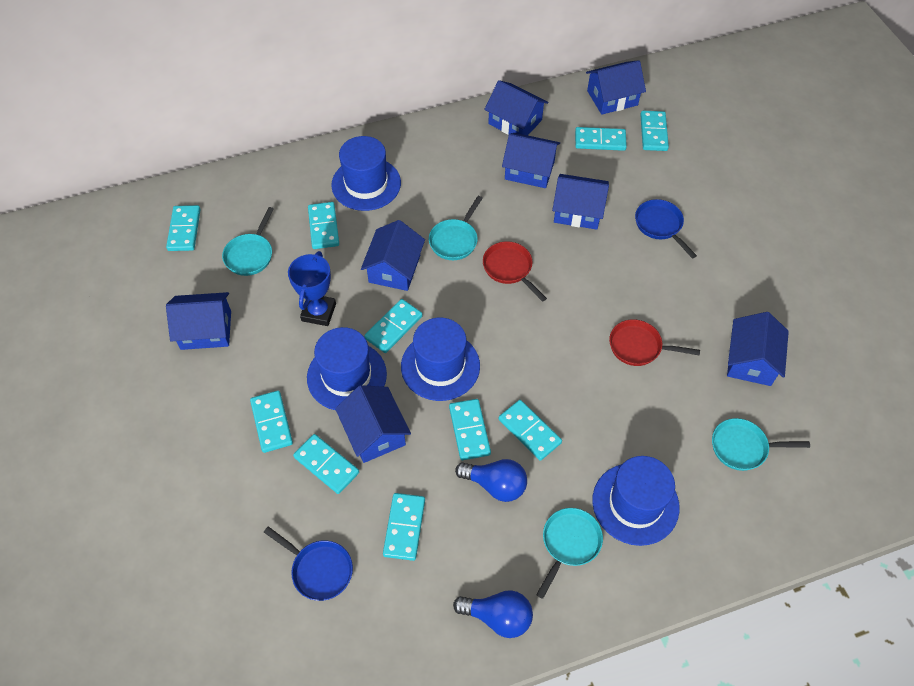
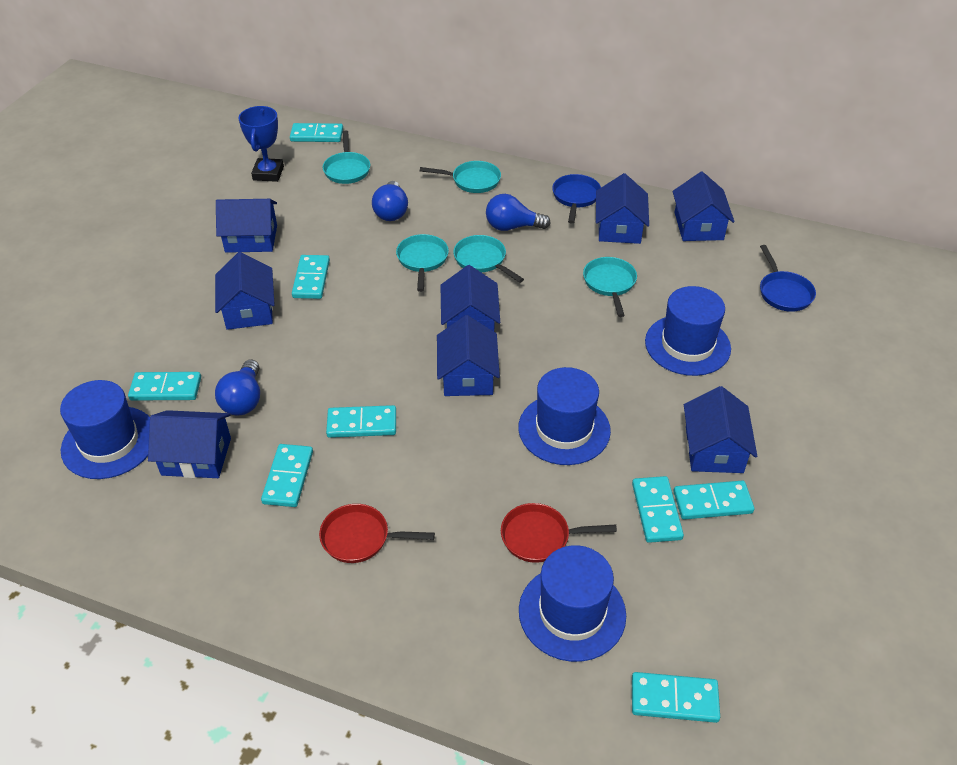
blue light bulb: [453,590,533,638] [455,459,527,502] = 2 -> [215,359,260,415] [372,181,408,221] [486,194,551,231] = 3
turquoise domino: [166,205,201,251] [250,391,293,453] [293,434,359,494] [308,202,339,249] [364,299,423,353] [383,493,425,561] [449,399,491,460] [499,400,562,461] [575,127,627,151] [640,111,669,151] = 10 -> [128,372,201,401] [261,444,313,507] [290,123,343,142] [292,255,330,299] [326,405,396,438] [632,476,684,543] [632,672,720,723] [674,481,754,520] = 8
turquoise pan: [222,207,274,276] [429,196,483,260] [536,508,603,599] [712,418,810,471] = 4 -> [323,130,370,184] [396,234,449,292] [420,161,501,193] [453,235,524,283] [583,257,637,317] = 5

